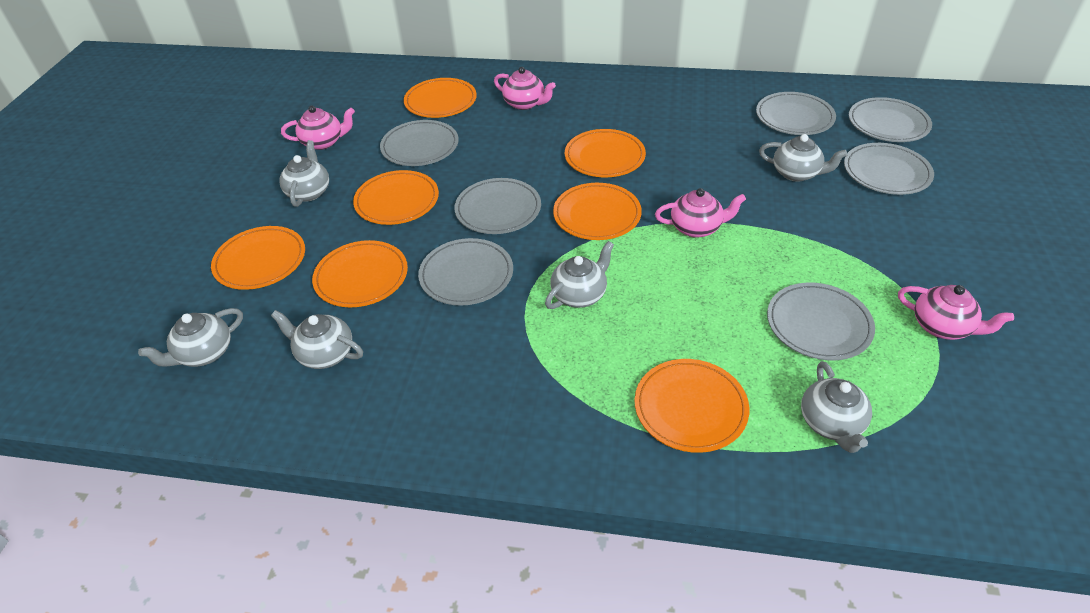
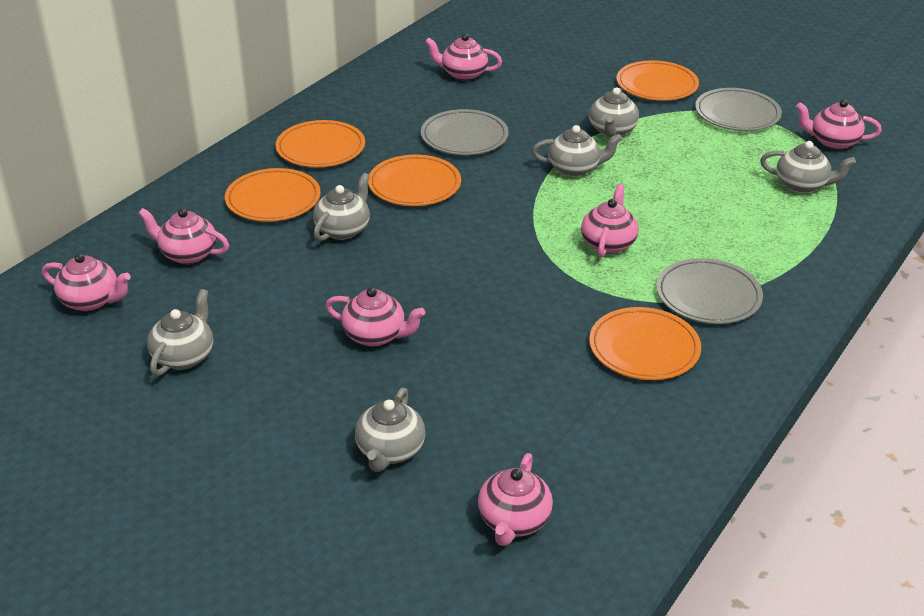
grey plate: [380,120,459,166] [418,238,513,306] [454,178,541,234] [756,92,836,135] [767,283,875,360] [844,143,934,195] [849,97,932,142] = 7 -> [421,109,509,155] [656,258,763,324] [695,88,782,131] = 3
orange plate: [211,226,305,290] [312,240,408,307] [353,170,439,225] [404,78,477,118] [553,183,642,240] [565,129,646,177] [635,359,749,453] = 7 -> [225,168,321,222] [276,120,365,167] [368,155,461,206] [589,307,701,380] [616,60,699,101] = 5
pink teapot: [281,106,355,150] [494,67,556,110] [655,188,746,238] [898,285,1014,340] = 4 -> [42,253,131,311] [138,208,229,264] [325,287,425,346] [425,34,502,81] [478,453,553,546] [581,184,639,258] [796,99,882,150] = 7

